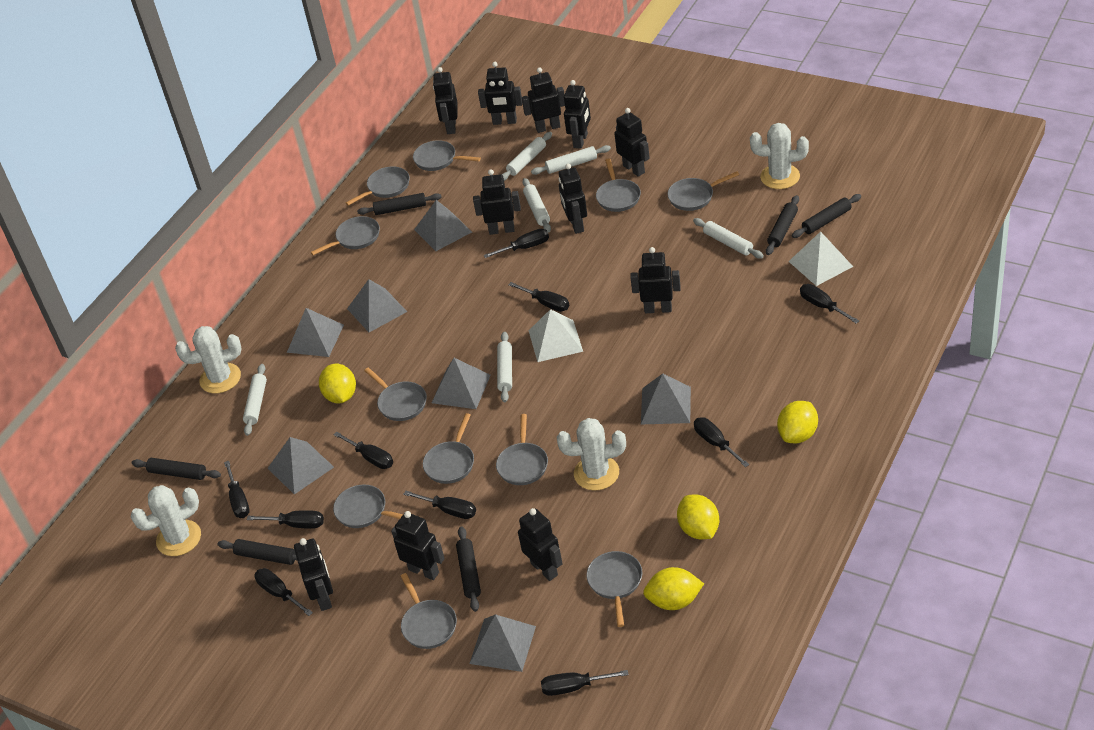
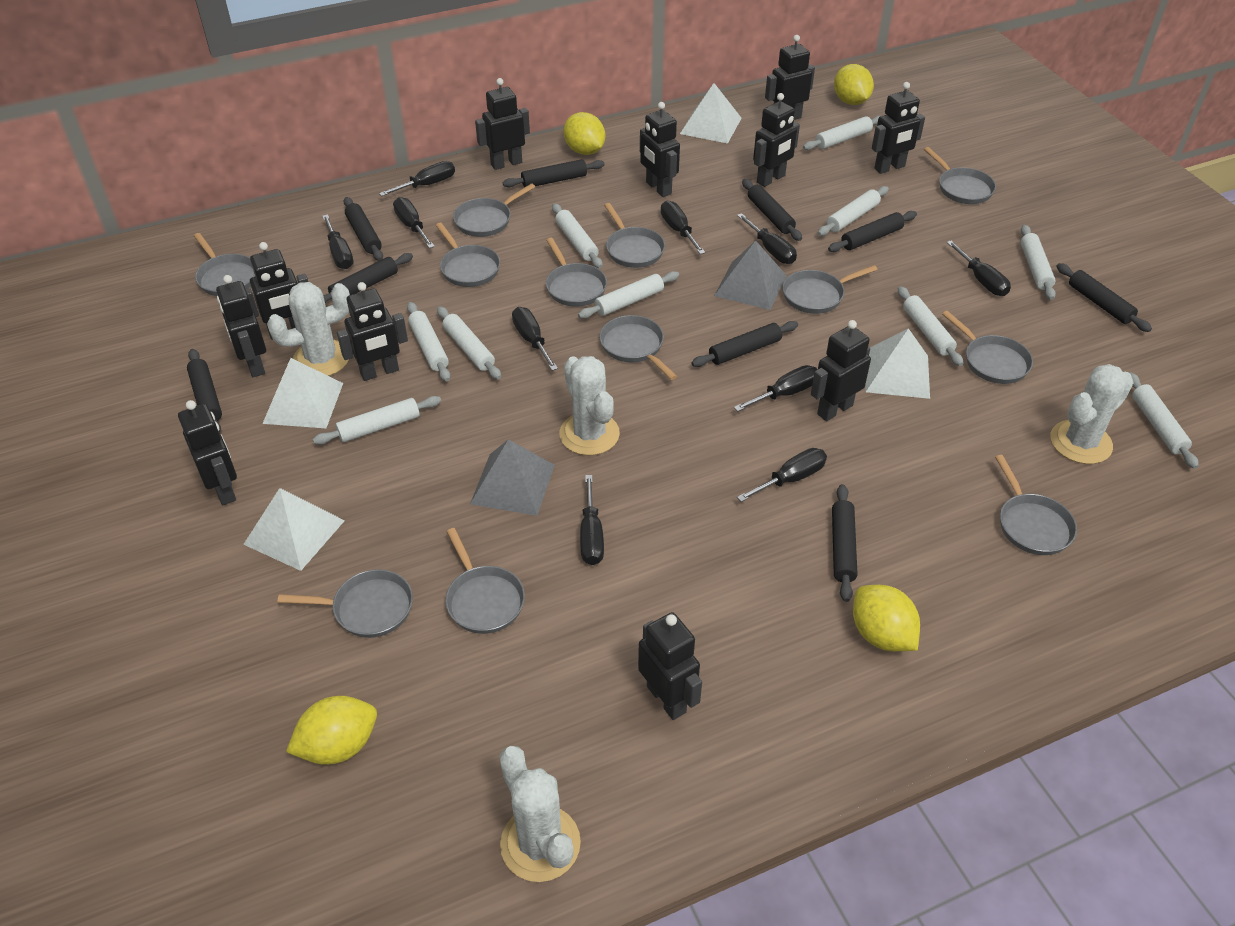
black rolling pin: [132,458,221,480] [218,539,297,565] [357,193,442,215] [456,526,481,612] [766,195,799,255] [792,194,861,238] = 6 -> [187,349,222,432] [323,253,413,303] [343,197,383,261] [503,159,605,188] [691,321,798,367] [742,179,802,241] [828,211,917,252] [832,484,857,602] [1056,263,1152,332] = 9
grey pan: [311,216,380,255] [333,484,403,528] [346,166,410,206] [364,367,427,421] [401,573,457,649] [413,140,481,171] [423,413,474,484] [496,414,548,485] [587,551,642,627] [596,158,641,212] [668,172,739,211] = 11 -> [194,233,256,296] [277,569,413,638] [436,223,500,287] [445,528,525,634] [453,183,535,237] [546,238,607,307] [599,315,677,380] [604,203,665,268] [782,265,878,314] [924,147,996,204] [942,311,1033,384] [995,455,1077,555] = 12
grey pyramid: [268,437,334,494] [287,308,344,357] [347,279,407,332] [414,200,472,251] [432,358,491,409] [469,614,536,672] [641,374,691,424] = 7 -> [470,439,555,516] [714,241,787,310] = 2
white pyramid: [529,309,583,362] [788,231,853,286] = 2 -> [243,488,345,571] [262,358,343,428] [680,83,742,144] [865,328,930,399] = 4
white rolling pin: [243,364,267,436] [497,332,512,402] [502,132,552,181] [522,178,551,233] [531,145,611,175] [693,218,764,258] = 6 -> [313,396,441,445] [407,302,450,382] [437,306,501,380] [552,203,603,268] [578,271,679,319] [803,116,880,150] [817,186,889,236] [898,286,963,366] [1020,225,1056,300] [1129,372,1199,469] = 10

